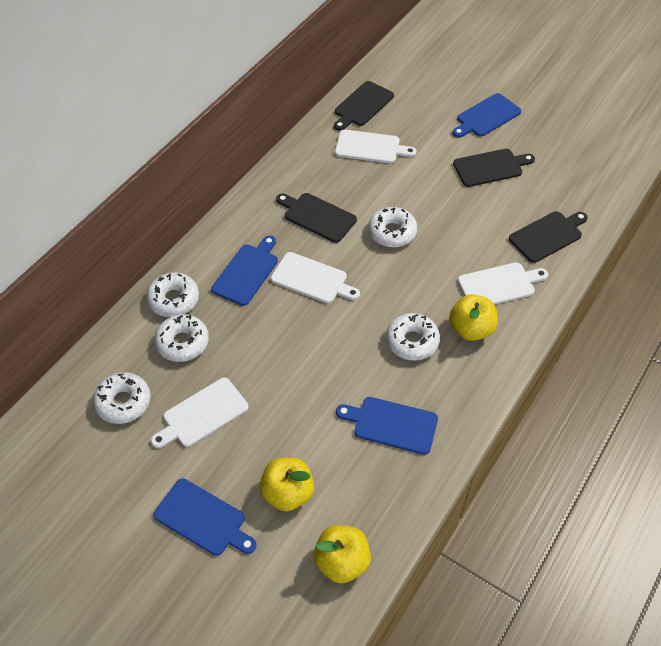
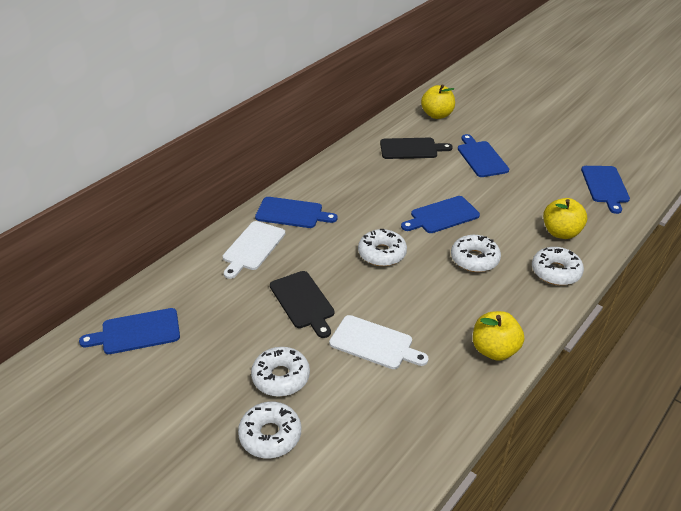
black cutting board: [276,193,357,243] [334,81,394,131] [453,149,535,187] [509,211,588,263] = 4 -> [270,271,334,338] [380,138,453,159] = 2
blue cutting board: [154,479,256,556] [211,236,278,306] [336,397,438,455] [452,93,521,138] = 4 -> [79,308,180,354] [255,197,337,228] [401,196,480,233] [458,134,509,177] [581,166,630,214] = 5
white cutting board: [151,377,249,448] [271,252,360,304] [335,129,417,163] [458,262,548,305] = 4 -> [223,221,285,279] [329,315,429,369] = 2

